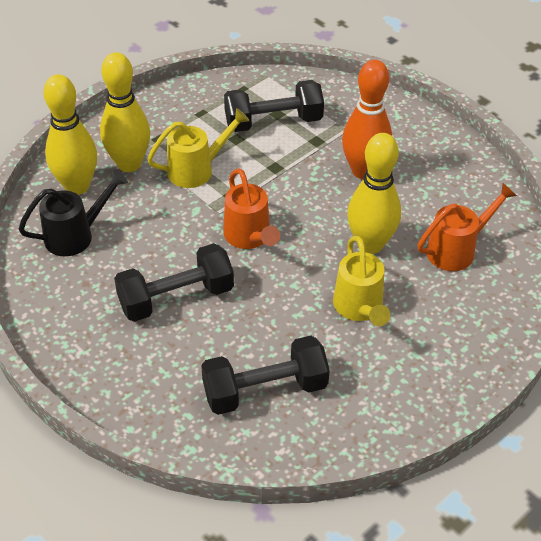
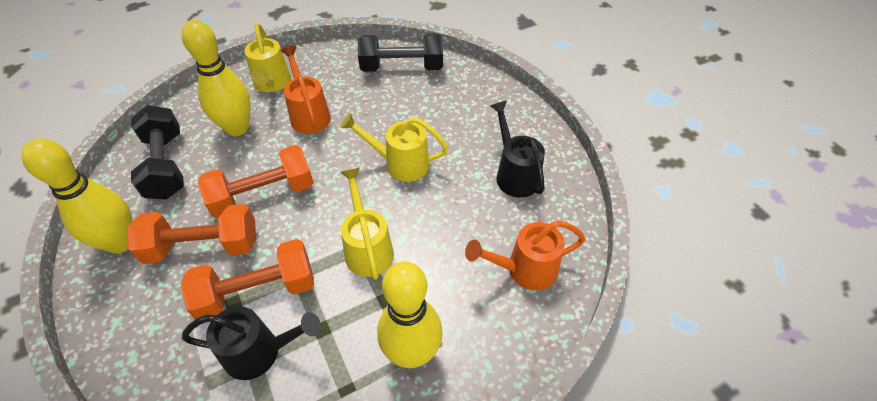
black dumbbell: [114,243,234,322] [201,336,330,415] [224,80,324,132] = 3 -> [131,105,184,200] [358,34,443,72] = 2
black watering can: [19,170,128,256] = 1 -> [182,306,321,380] [490,101,545,198] = 2
orange bowling pin: [342,60,392,179] = 1 -> none = 0
orange dumbbell: none = 0 -> [127,204,256,264] [181,239,314,320] [198,145,314,218] = 3
yellow watering can: [147,108,250,188] [333,236,390,326] = 2 -> [244,23,291,92] [340,113,449,182] [340,168,394,280] = 3

